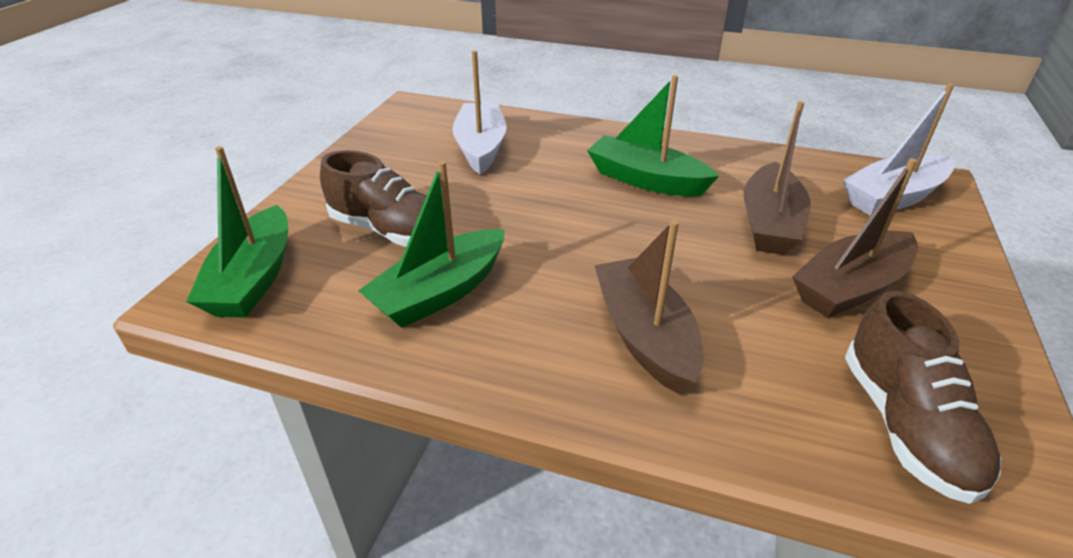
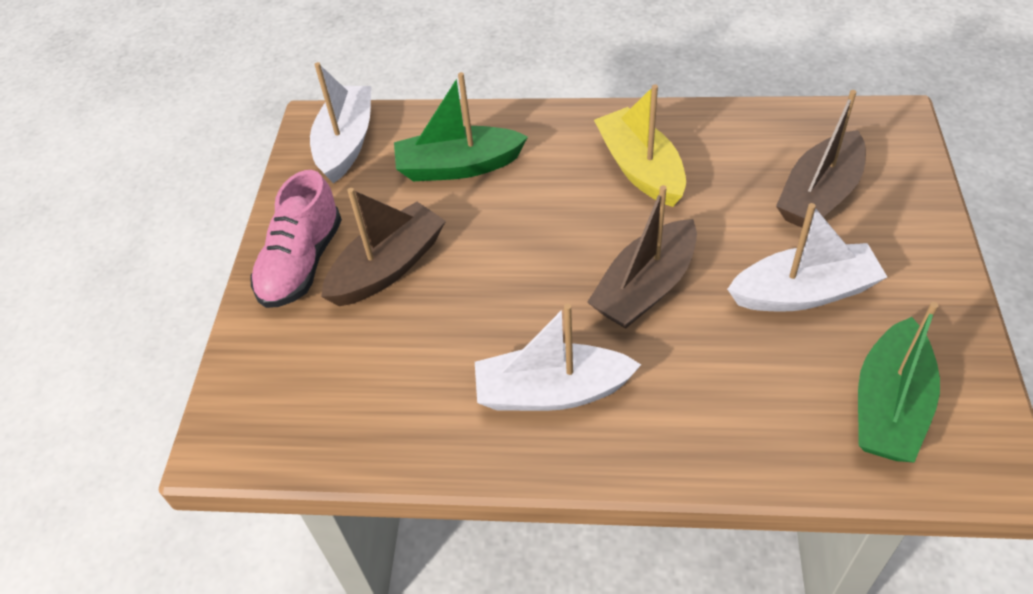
brown shoe: [320,150,447,247] [845,291,1001,504] = 2 -> none = 0
green boat: [186,146,288,318] [358,161,505,328] [587,75,719,197] = 3 -> [394,72,528,181] [858,302,940,462] = 2
pink shoe: none = 0 -> [250,170,342,308] = 1
white boat: [452,51,507,174] [843,83,955,216] = 2 -> [310,62,371,183] [475,303,641,411] [727,203,887,312] = 3
yellow boat: none = 0 -> [594,84,686,207] = 1

